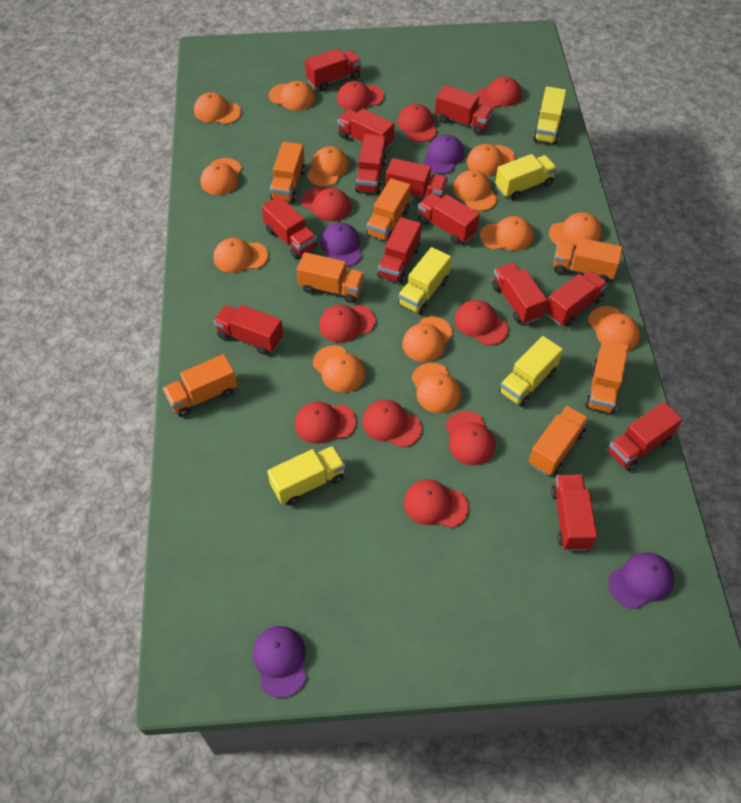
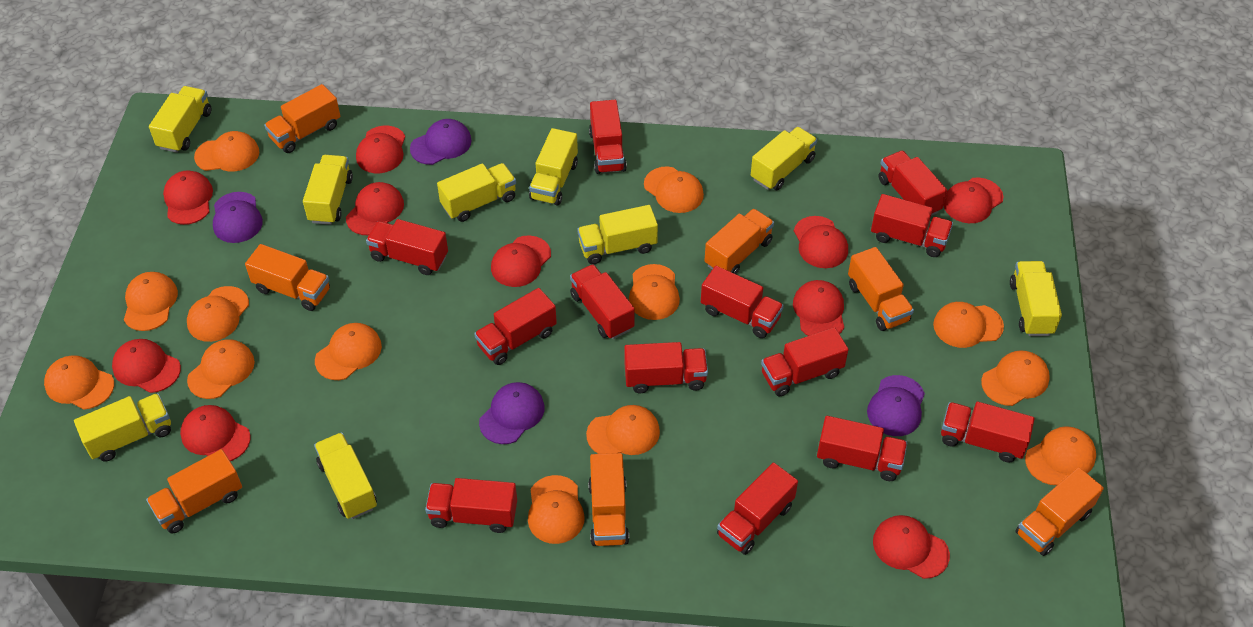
yellow truck: [267,446,345,505] [398,247,451,315] [495,154,557,200] [499,336,563,407] [533,86,566,144] = 5 -> [74,393,171,462] [149,86,211,153] [303,155,353,225] [314,432,377,519] [437,163,516,222] [529,128,578,206] [577,205,658,264] [751,127,817,190] [1010,261,1062,336] = 9

